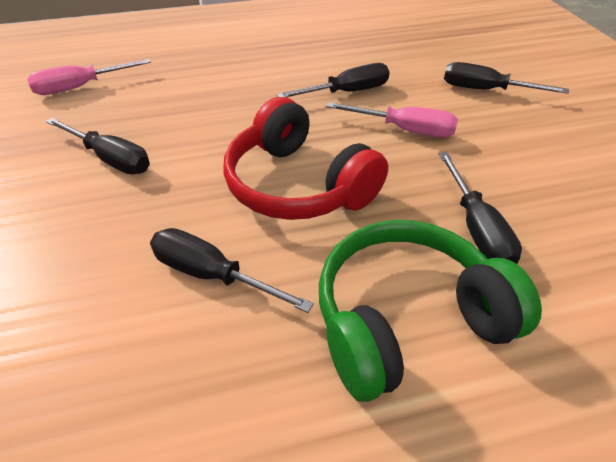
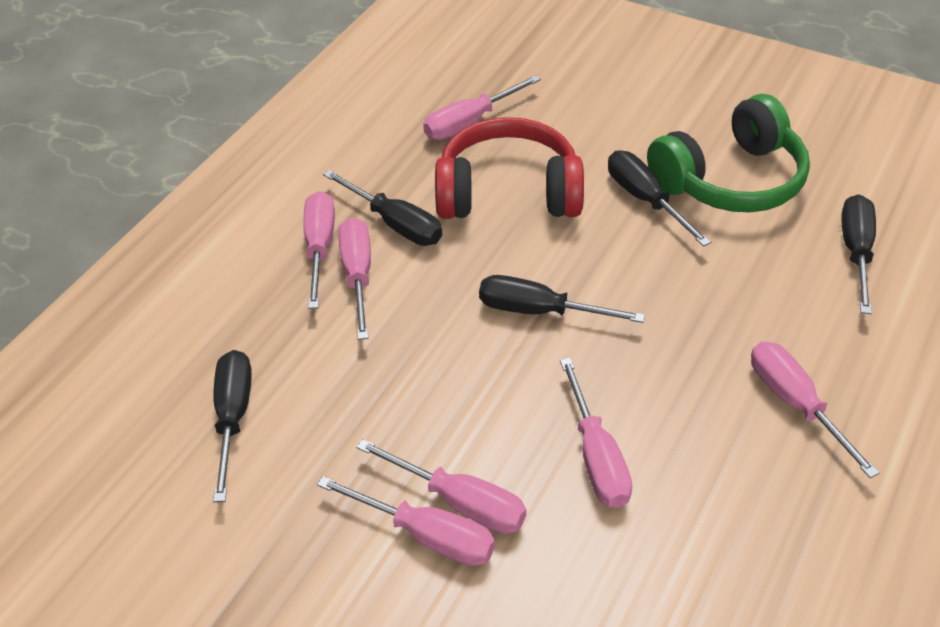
pink screwdriver: [27,59,151,95] [326,102,458,138] = 2 -> [303,191,335,309] [317,476,495,566] [338,217,371,340] [356,439,526,534] [423,75,541,140] [560,358,632,508] [751,342,879,478] = 7

